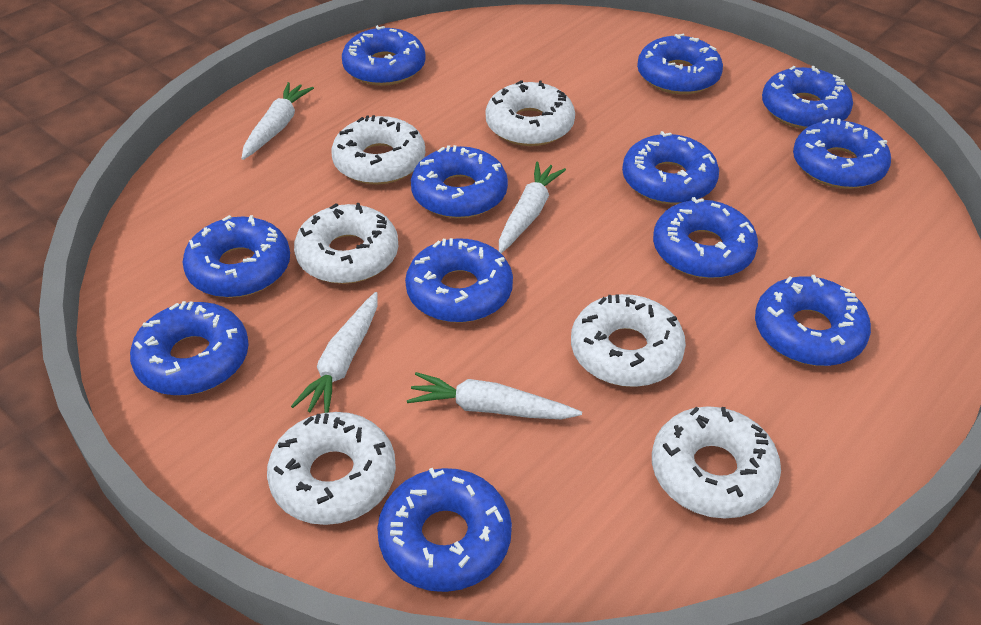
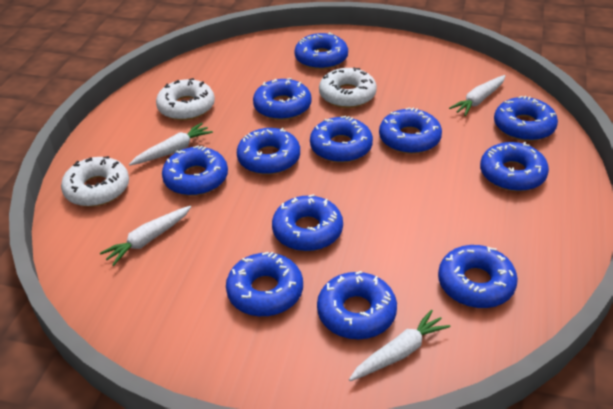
white donut: [267,412,396,525] [294,203,399,284] [331,115,425,185] [486,80,575,146] [571,294,686,387] [652,406,781,518] = 6 -> [61,156,129,207] [156,78,215,120] [319,67,377,108] = 3

